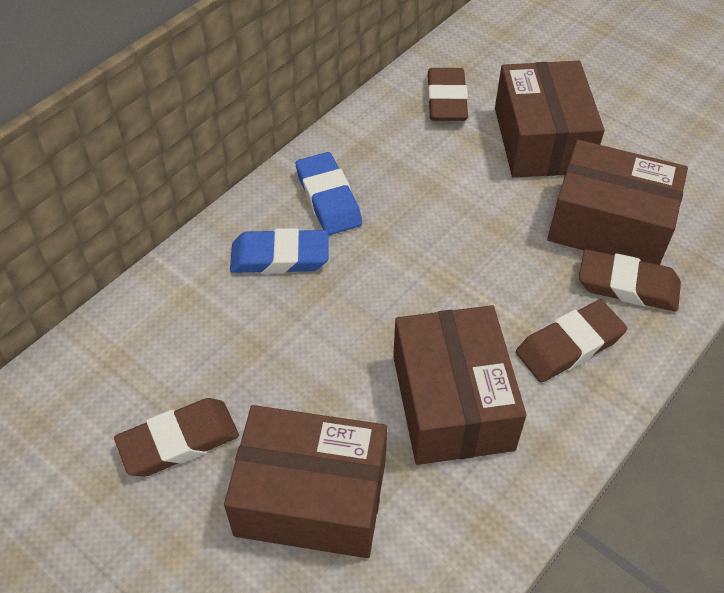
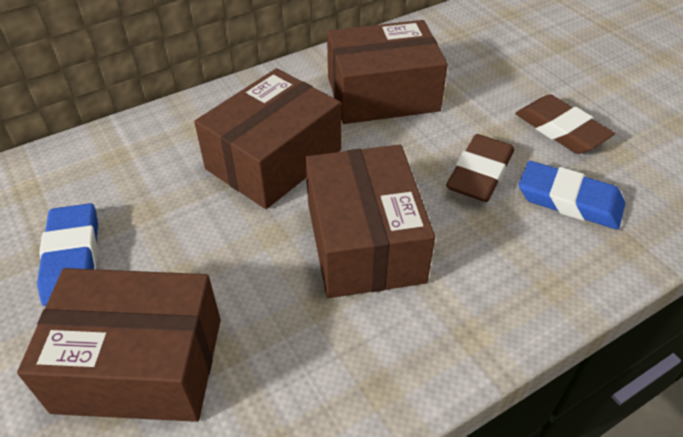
brown eraser: [114,398,239,477] [427,68,468,121] [516,300,627,382] [579,249,681,312] = 4 -> [446,134,514,202] [515,94,615,154] = 2

